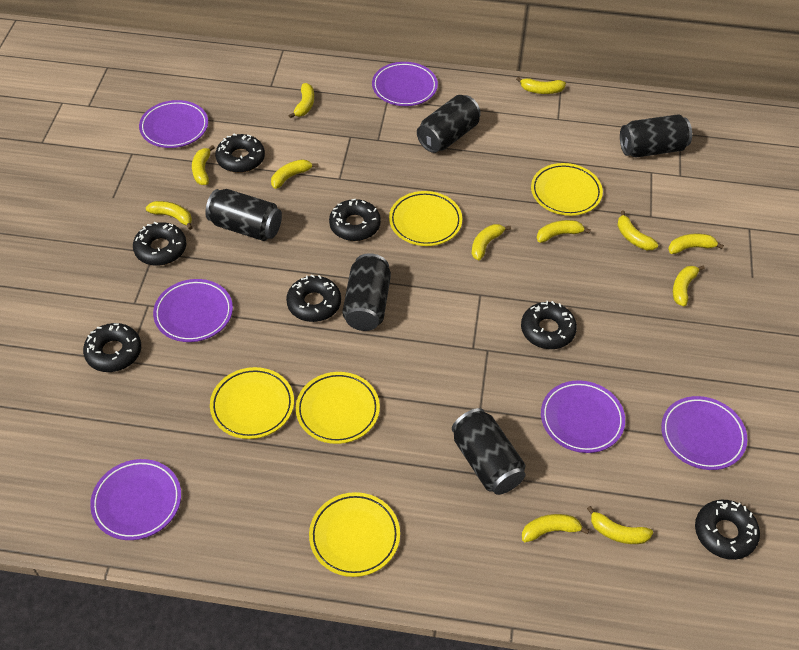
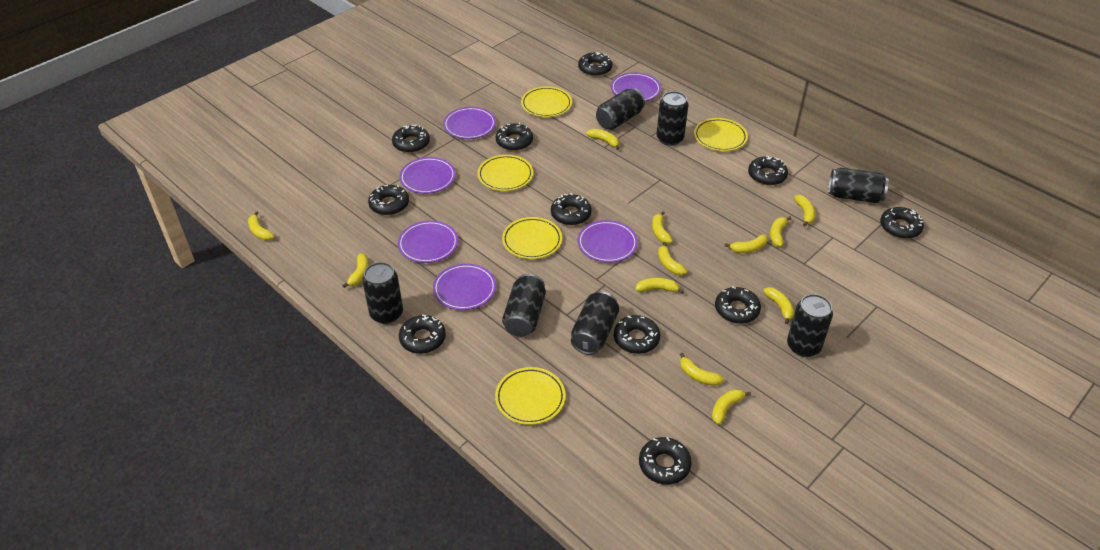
black can: [205,189,282,241] [342,253,391,331] [417,95,481,153] [452,408,526,495] [620,114,692,158] = 5 -> [362,262,403,324] [502,274,546,337] [571,291,619,355] [596,88,645,130] [656,91,688,146] [787,294,833,357] [828,168,888,203] = 7
black donut: [83,323,141,372] [133,222,186,266] [215,134,265,173] [286,275,341,322] [329,199,381,241] [521,301,577,349] [695,500,760,560] = 7 -> [368,185,409,215] [392,125,430,153] [399,315,446,354] [496,123,533,151] [551,193,591,225] [578,52,612,76] [614,315,660,354] [639,437,692,485] [715,286,761,324] [748,156,788,186] [880,207,924,239] = 11

